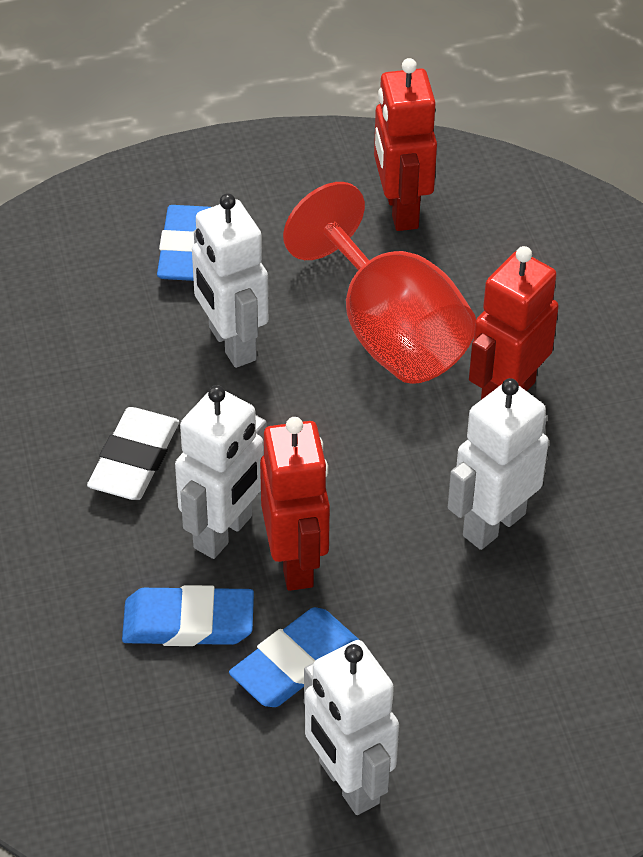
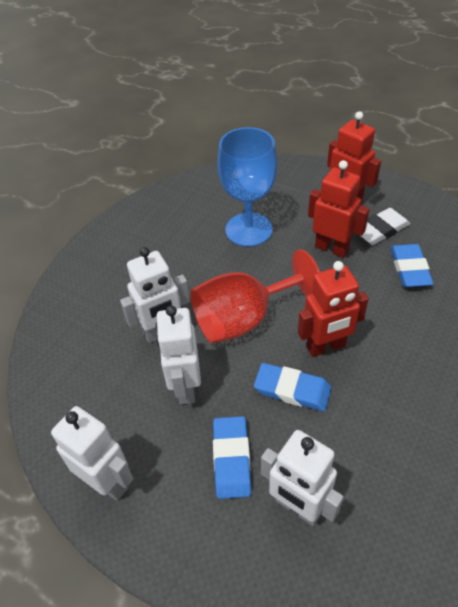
blue goblet: none = 0 -> [217,127,277,247] = 1

